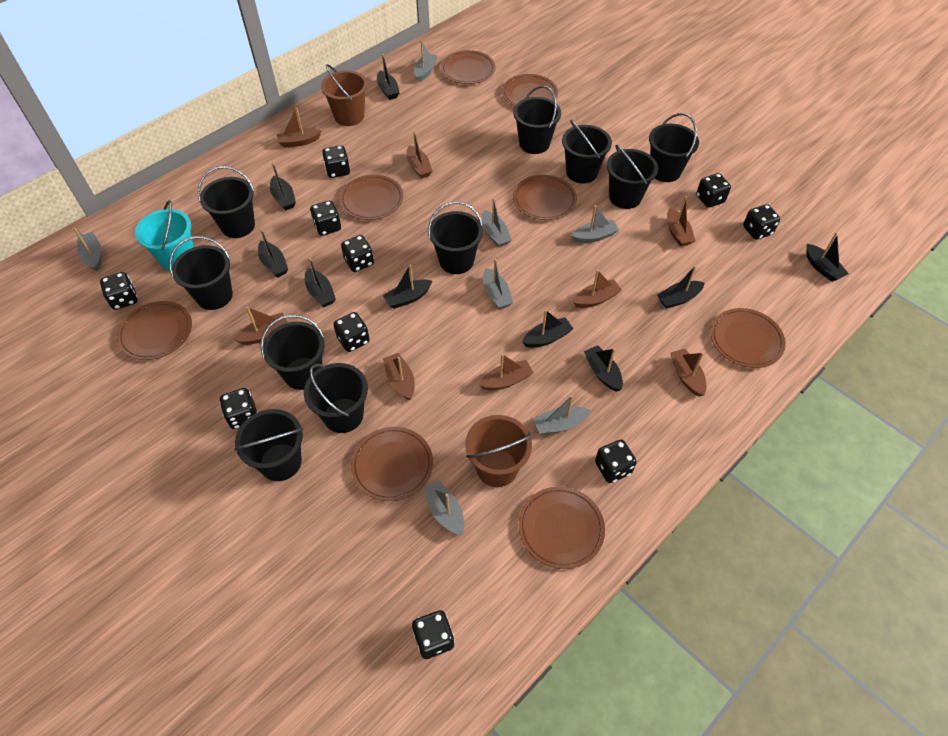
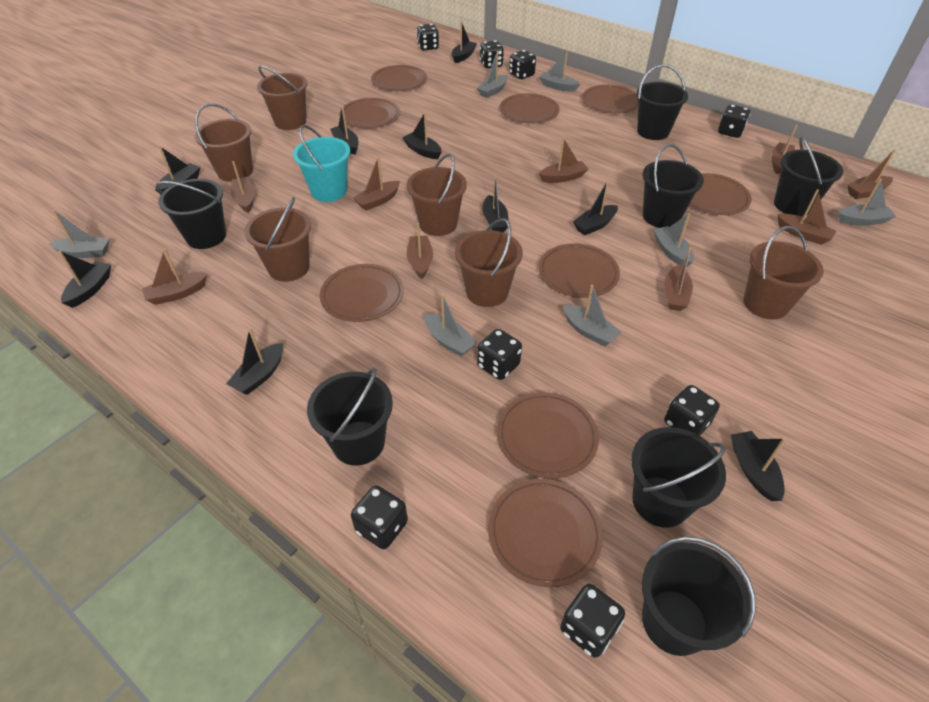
black bucket: [169,236,233,310] [198,166,255,238] [234,409,303,481] [261,314,324,390] [304,363,368,433] [428,201,483,274] [513,85,561,154] [562,120,612,183] [607,145,658,209] [649,113,699,182] = 10 -> [156,179,226,249] [307,368,393,466] [631,427,726,528] [637,65,688,140] [642,144,704,228] [642,537,756,656] [774,137,843,216] = 7
black dice: [100,272,138,310] [219,388,258,429] [310,201,341,236] [322,145,350,178] [333,312,370,352] [341,235,374,272] [412,610,455,659] [595,440,637,483] [696,173,731,208] [743,204,780,240] = 10 -> [351,485,408,549] [417,24,439,50] [477,329,522,380] [480,40,504,68] [509,50,536,79] [560,584,625,658] [664,385,720,436] [718,105,750,138] = 8
brown boat: [235,306,288,345] [277,107,321,147] [383,353,415,400] [406,131,432,179] [479,354,533,390] [573,270,622,308] [667,197,696,246] [670,349,707,397] = 8 -> [142,249,207,305] [231,161,255,213] [353,156,400,210] [407,223,433,279] [539,137,588,183] [664,247,693,311] [772,125,798,174] [777,189,836,245] [847,149,895,199] = 9
brown bucket: [321,64,367,126] [465,415,532,487] = 2 -> [195,103,253,182] [244,197,311,282] [257,66,307,130] [407,153,467,236] [455,218,523,307] [743,226,824,320] = 6
brown plate: [117,301,192,360] [340,175,403,220] [351,427,433,501] [441,50,495,84] [502,74,558,106] [513,175,577,220] [519,487,605,569] [711,308,786,368] = 8 -> [320,264,404,322] [339,98,400,128] [371,65,427,91] [488,479,603,587] [497,392,599,478] [500,93,560,124] [539,243,620,298] [582,85,639,114] [689,173,752,215] = 9

